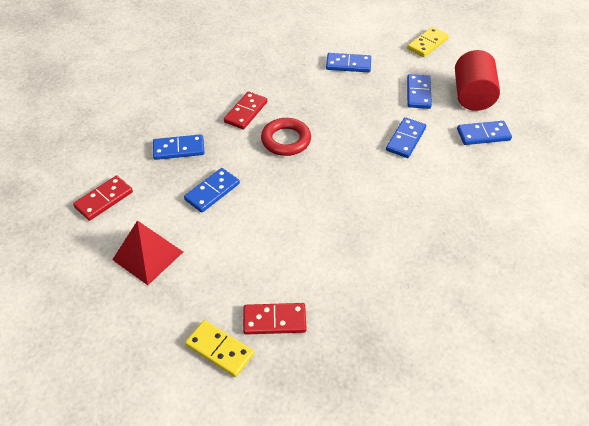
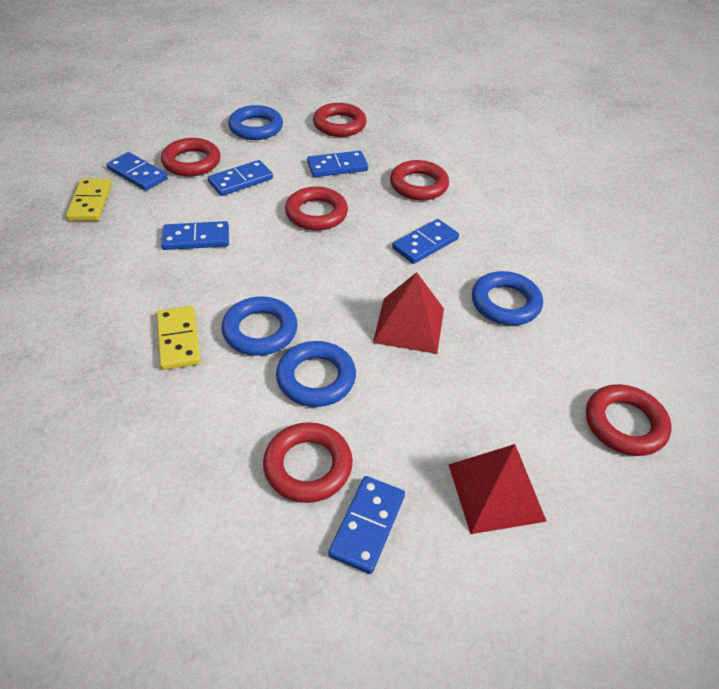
blue ring: none = 0 -> [221,296,298,356] [228,105,283,140] [276,341,356,407] [472,271,543,325] = 4
red cylinder: [455,50,500,111] = 1 -> none = 0
red domino: [73,176,133,221] [224,91,267,129] [243,303,307,335] = 3 -> none = 0
red pyramid: [112,220,183,285] = 1 -> [373,272,444,354] [449,444,547,534] = 2
red ring: [261,118,311,156] = 1 -> [161,138,220,177] [263,422,353,503] [285,187,348,231] [313,103,367,137] [390,160,449,201] [586,384,672,456] = 6

